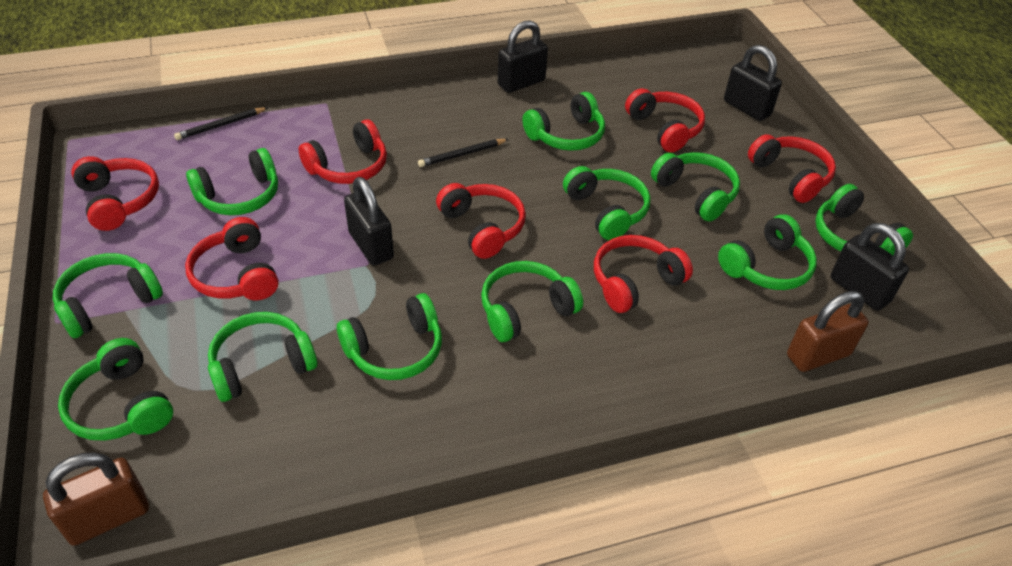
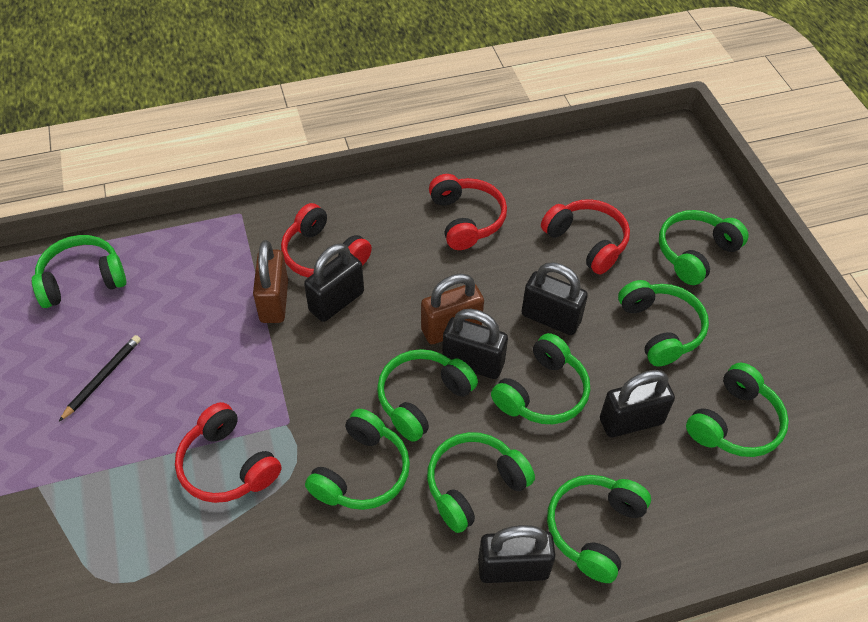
black padlock: [344,177,394,266] [498,20,548,93] [724,45,782,121] [831,223,909,311] = 4 -> [304,243,364,322] [442,309,508,379] [478,525,556,583] [522,262,588,335] [600,370,675,437] = 5
black pencil: [174,107,269,140] [418,139,509,167] = 2 -> [59,335,141,422] = 1
green headphones: [53,253,163,338] [58,338,173,441] [186,148,278,215] [208,312,317,402] [337,293,442,380] [481,261,583,342] [522,92,605,151] [563,166,651,240] [651,152,740,222] [718,214,817,290] [815,184,913,255] = 11 -> [32,235,126,308] [305,409,410,510] [377,349,478,442] [427,432,535,533] [491,333,590,424] [547,475,651,583] [618,280,709,366] [659,210,749,285] [686,363,789,457] = 9
red headphones: [71,156,159,231] [185,217,279,300] [298,119,387,184] [436,183,526,259] [594,235,693,313] [625,88,705,152] [748,134,836,203] = 7 -> [175,402,281,503] [281,203,372,277] [429,174,507,250] [541,199,630,274] = 4

